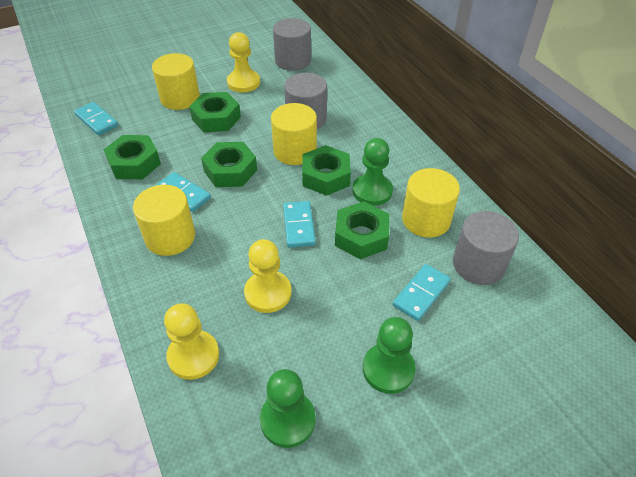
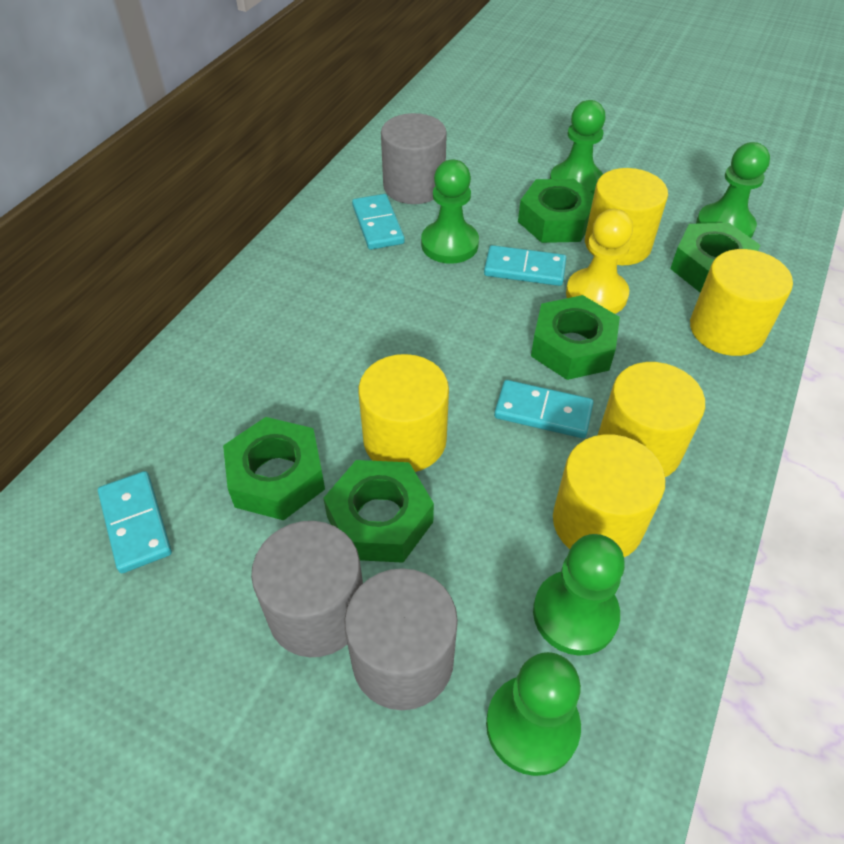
green pawn: [260,369,316,448] [352,138,393,206] [363,317,416,394] = 3 -> [421,160,479,264] [486,652,581,776] [533,534,625,656] [550,100,606,194] [696,142,770,238] = 5
yellow cylinder: [133,185,195,256] [152,53,200,110] [271,103,317,165] [402,168,460,238] = 4 -> [358,354,449,472] [553,434,666,557] [585,168,668,265] [598,362,705,477] [690,249,793,356] = 5
yellow pawn: [164,303,219,380] [227,32,260,92] [244,239,291,313] = 3 -> [566,209,633,314] = 1

